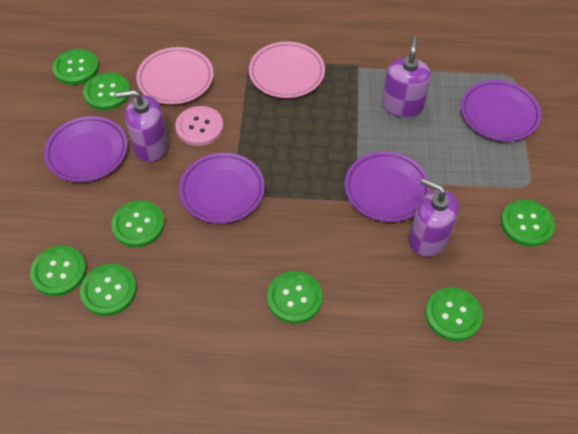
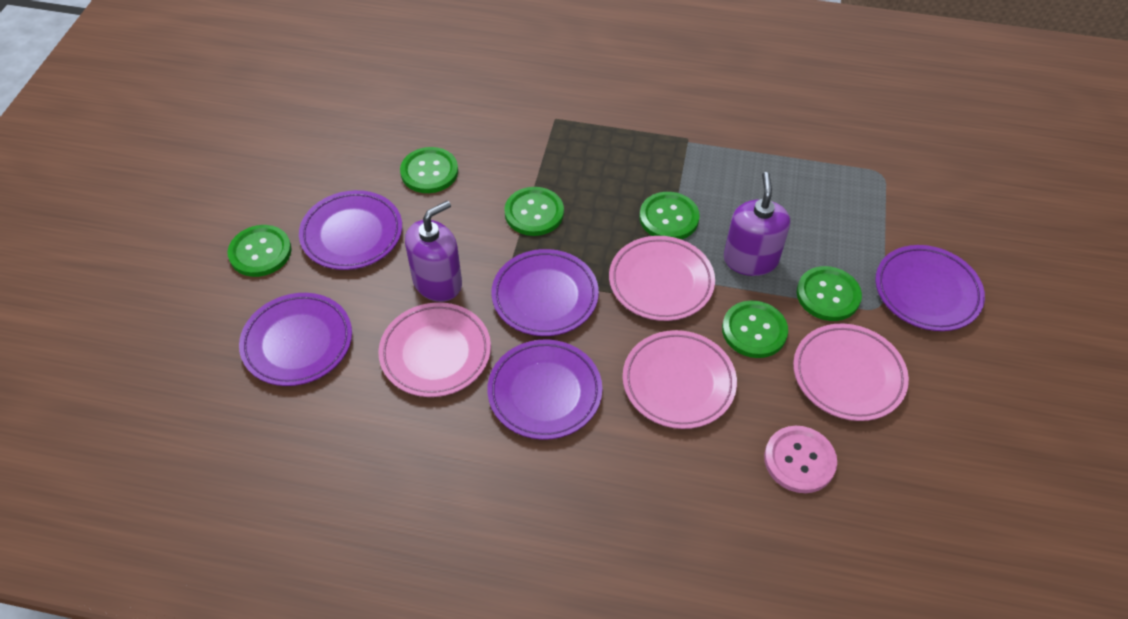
green button: [30,246,87,296] [53,49,99,85] [80,264,137,316] [83,72,130,110] [111,200,165,247] [267,271,322,324] [425,287,483,341] [501,200,555,247] = 8 -> [227,225,292,277] [400,147,458,193] [504,187,564,236] [639,192,700,240] [722,300,788,358] [797,266,862,321] = 6
pink plate: [136,47,214,104] [249,41,325,98] = 2 -> [378,302,491,397] [609,236,715,321] [623,330,737,429] [793,323,909,421] = 4
purple plate: [44,116,128,182] [179,153,265,224] [345,151,431,222] [461,80,542,141] = 4 -> [239,293,352,386] [299,190,402,270] [487,339,602,440] [491,249,599,336] [875,245,985,331] = 5
purple soap dispenser: [116,90,169,162] [382,36,431,118] [409,178,459,257] = 3 -> [405,201,462,302] [724,172,790,276] = 2

